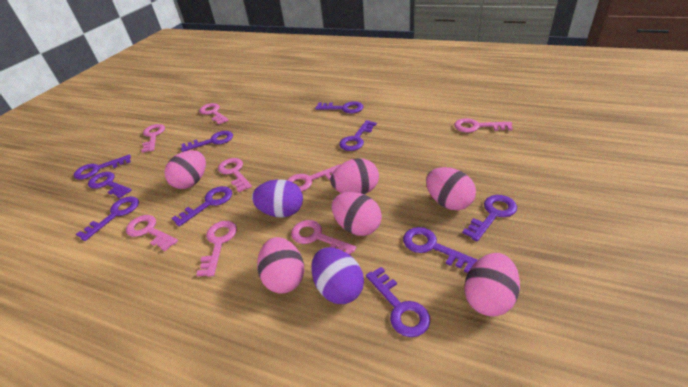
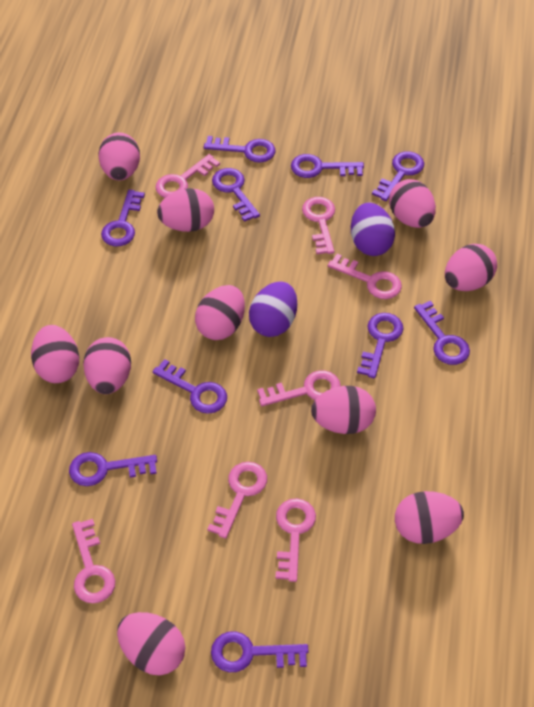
pink egg: [164,150,206,189] [257,237,304,294] [330,158,379,194] [331,192,382,236] [426,167,476,210] [464,253,520,317] = 6 -> [31,325,79,383] [83,337,131,394] [98,132,140,180] [117,612,186,675] [157,188,214,232] [195,285,245,340] [311,386,376,434] [389,179,436,228] [395,491,464,544] [445,244,497,291] = 10
pink key: [126,215,178,251] [141,124,165,153] [196,221,237,277] [199,103,229,125] [218,158,252,192] [287,164,340,192] [291,220,357,255] [454,118,513,133] = 8 -> [72,519,115,603] [155,154,220,198] [207,462,267,539] [257,370,341,406] [276,498,316,582] [302,197,335,254] [328,254,402,299] = 7

